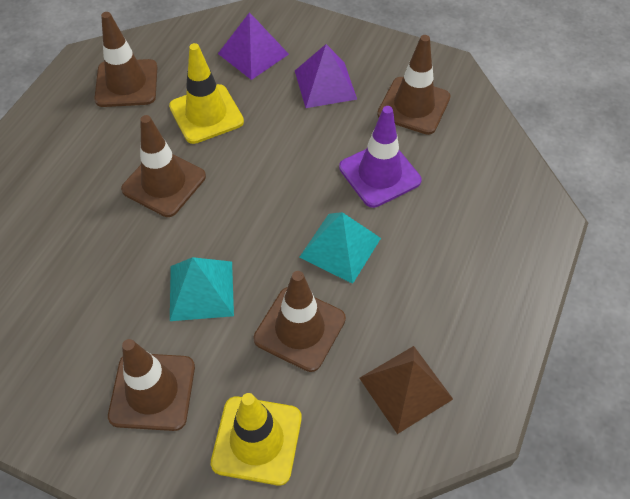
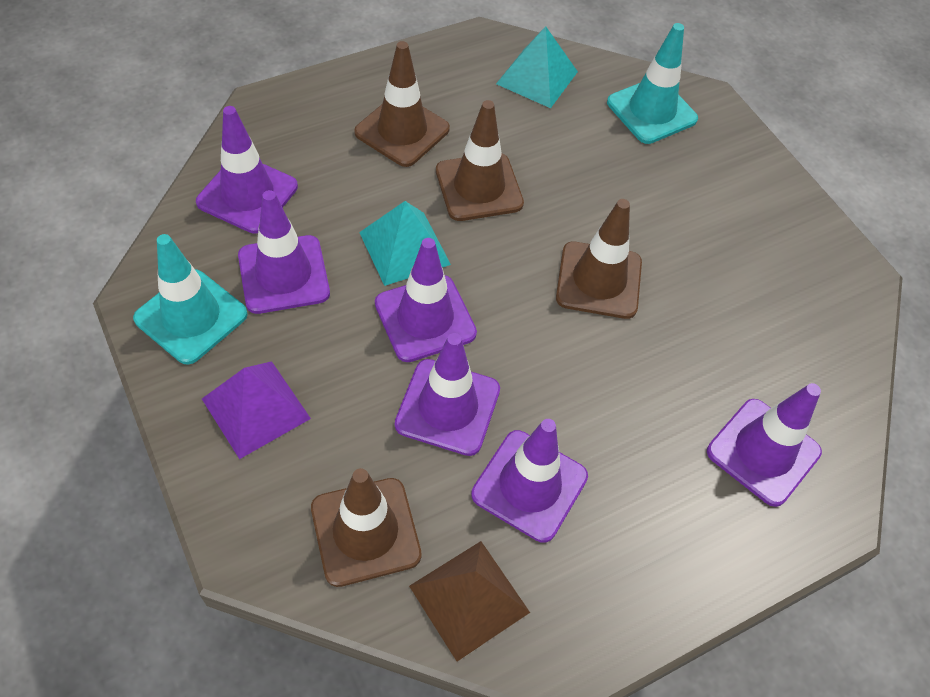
brown traffic cone: [94,12,157,107] [108,339,195,431] [121,115,206,217] [253,271,346,372] [377,35,451,135] = 5 -> [311,468,422,587] [354,41,450,167] [436,100,524,221] [556,199,642,319] = 4
purple pyramid: [218,12,289,80] [295,44,357,108] = 2 -> [202,361,311,459] = 1
purple traffic cone: [339,106,422,208] = 1 -> [196,106,298,234] [238,190,330,314] [375,238,477,362] [395,333,500,456] [471,419,588,543] [707,383,822,507] = 6
turquoise traffic cone: none = 0 -> [133,234,248,365] [607,23,698,144] = 2
yellow traffic cone: [169,43,244,144] [211,393,302,485] = 2 -> none = 0

